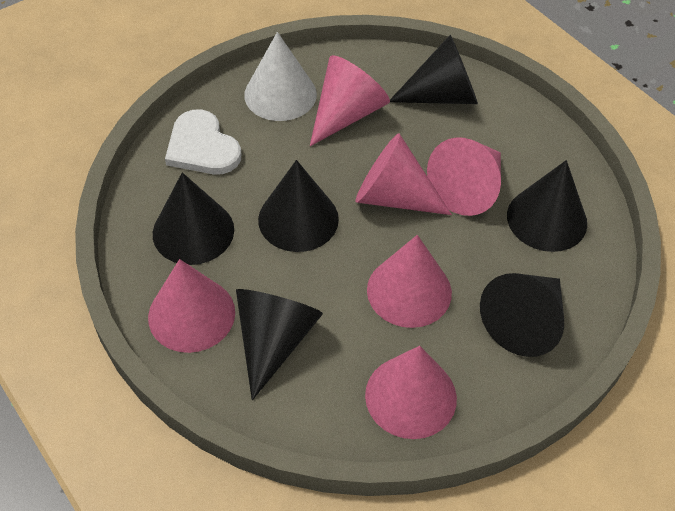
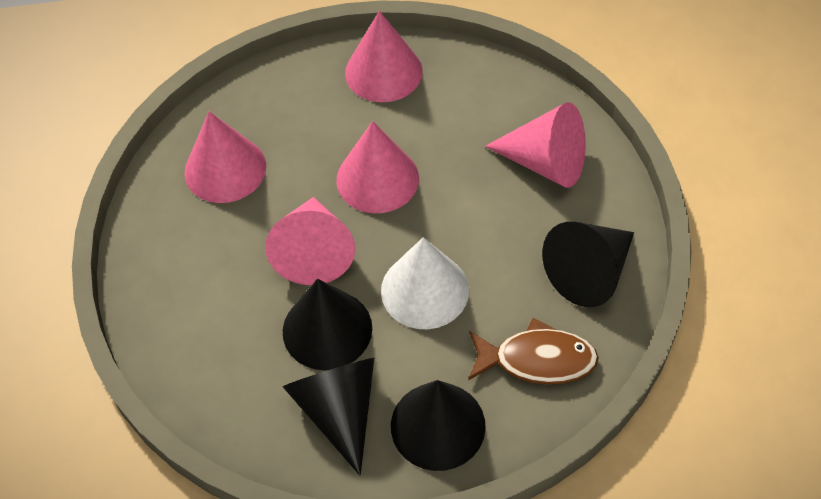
black cone: [153,172,234,265] [236,289,323,400] [258,160,339,252] [390,35,478,104] [480,273,564,357] [507,160,587,252] = 6 -> [282,358,374,476] [283,279,372,370] [391,380,486,471] [542,222,634,307] = 4
brown fish: none = 0 -> [468,318,599,384] = 1
pink cone: [148,259,235,353] [310,55,390,146] [355,133,452,215] [365,346,457,439] [367,235,452,328] [427,137,501,216] = 6 -> [184,111,266,203] [265,197,355,285] [337,121,419,213] [345,11,423,102] [485,102,586,188] = 5
white heart: [165,109,241,174] = 1 -> none = 0

